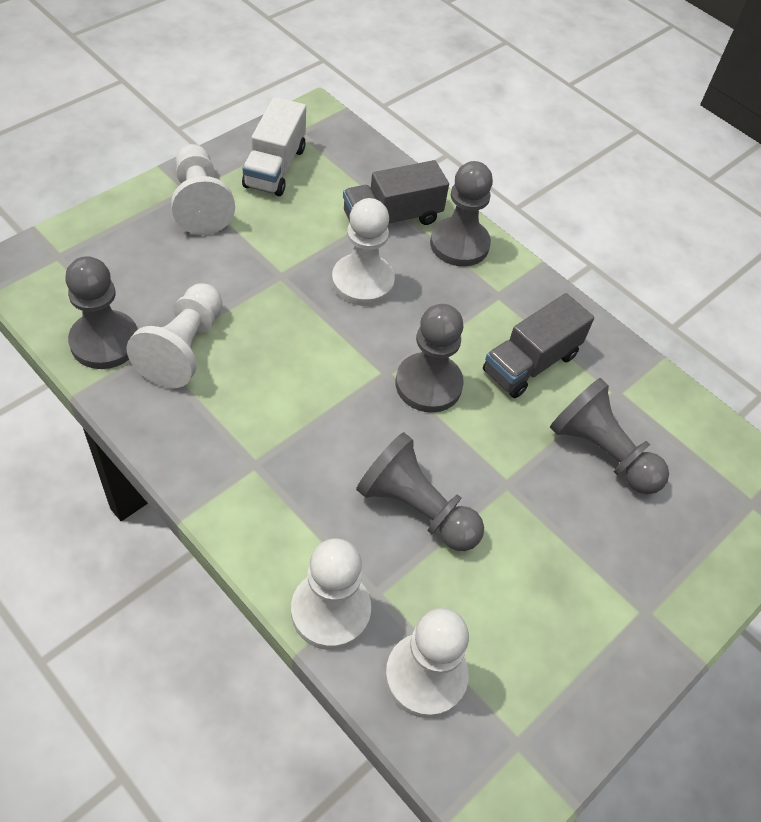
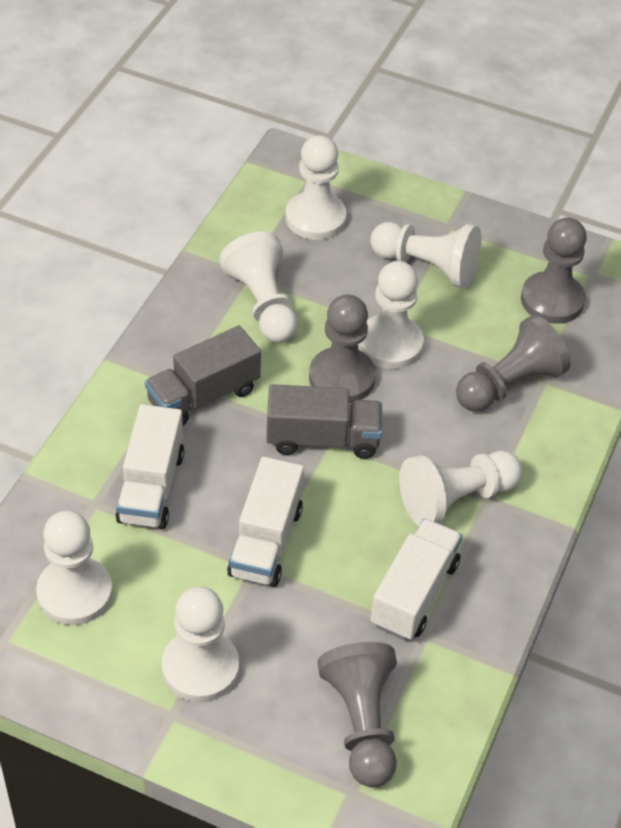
grey pawn: [65,256,138,369] [356,432,484,551] [395,304,464,413] [430,161,493,267] [550,378,669,494] = 5 -> [309,294,376,403] [317,642,397,787] [456,315,571,412] [521,218,587,324] = 4
white pawn: [126,283,222,388] [171,144,235,235] [291,538,371,650] [332,198,395,306] [385,608,469,718] = 5 -> [36,511,113,625] [162,587,239,702] [219,231,298,343] [285,135,347,240] [358,261,424,369] [370,222,482,288] [399,451,523,526] = 7
white truck: [242,97,306,196] = 1 -> [115,404,184,529] [227,457,304,587] [371,518,462,640] = 3

